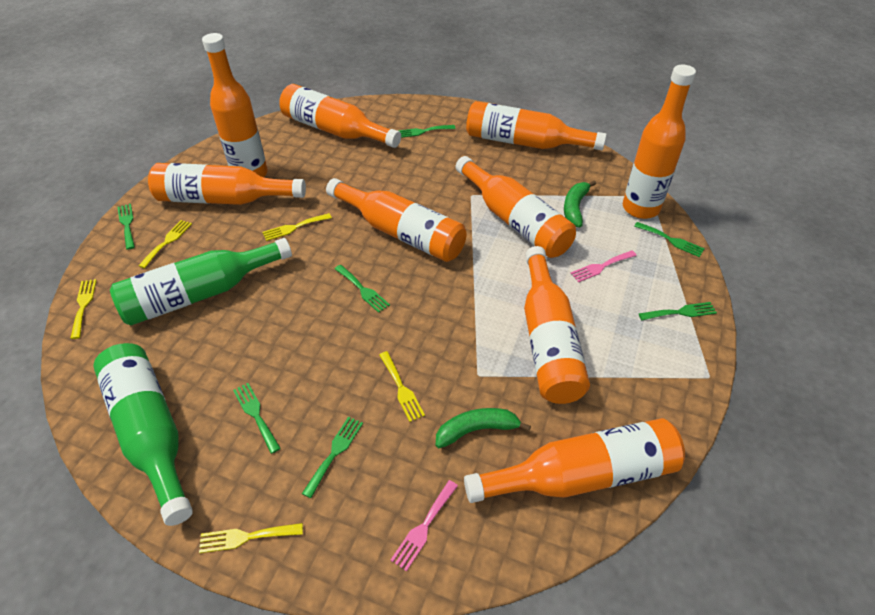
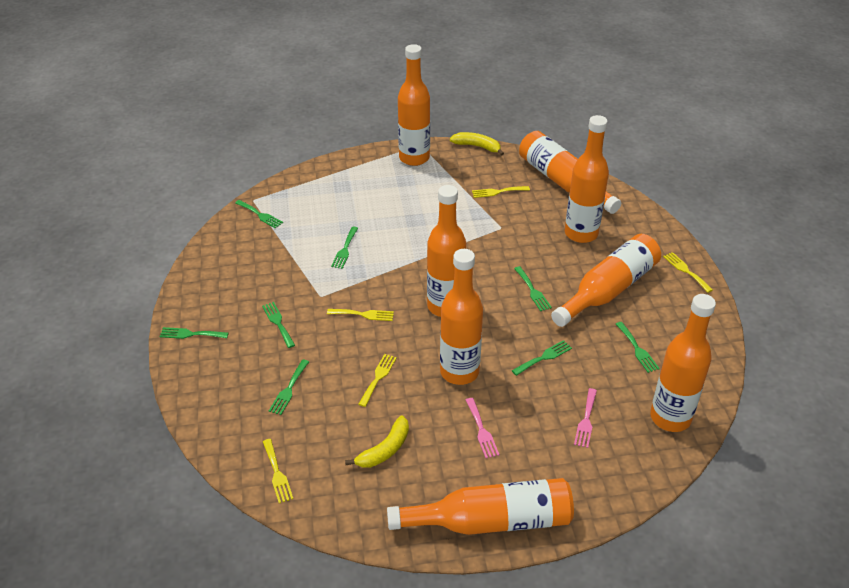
green banana: [436,408,531,448] [564,181,596,227] = 2 -> none = 0
green bottle: [93,343,193,526] [110,238,292,325] = 2 -> none = 0
green fork: [118,204,135,250] [233,383,281,454] [302,416,363,498] [335,265,390,313] [398,125,456,138] [634,222,704,257] [639,302,717,320] = 7 -> [160,327,229,339] [235,200,283,228] [262,302,295,348] [269,360,309,415] [331,227,358,269] [512,340,572,376] [514,266,552,311] [616,322,660,373] = 8
orange bottle: [148,163,306,205] [202,33,268,177] [279,84,401,148] [326,178,466,262] [456,156,576,258] [464,418,685,503] [466,101,607,150] [524,246,590,404] [623,65,696,219] = 9 -> [387,478,574,535] [398,44,430,166] [427,185,466,317] [440,249,483,385] [519,131,621,214] [551,234,661,327] [565,115,609,243] [650,294,716,432] = 8
yellow banana: none = 0 -> [345,416,409,468] [450,132,504,156] = 2

